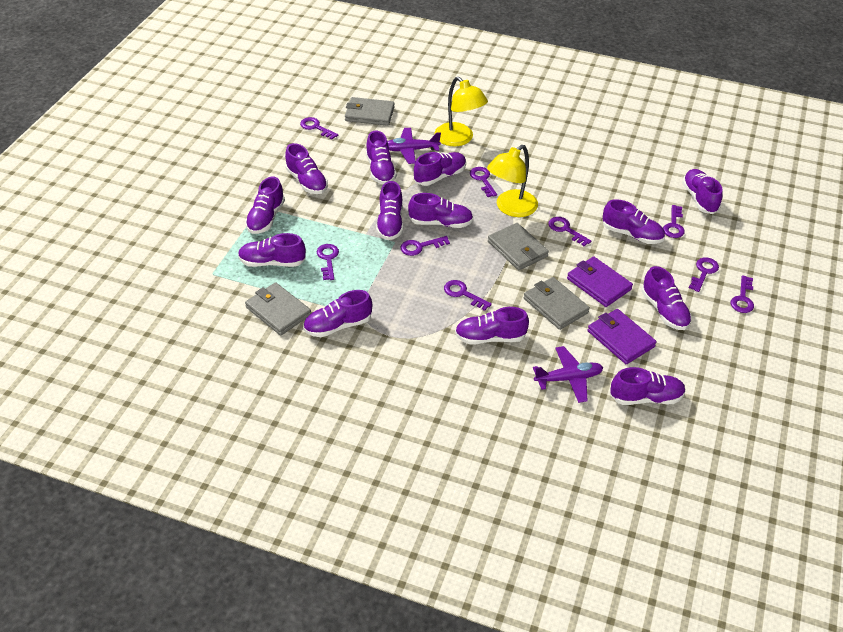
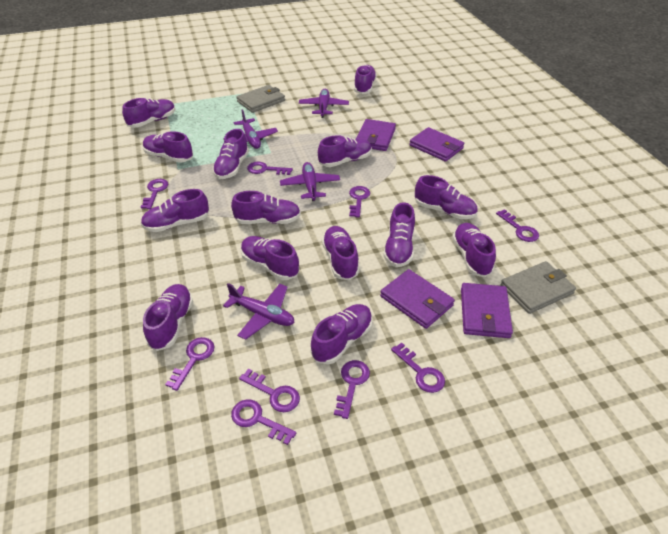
grey wallet: [245,282,311,335] [345,97,395,126] [488,223,549,270] [524,277,590,330] = 4 -> [236,85,285,113] [500,261,576,314] = 2
purple plane: [387,128,441,164] [533,346,603,403] = 2 -> [223,283,295,340] [234,109,278,149] [280,162,340,201] [299,89,349,118] = 4
purple shoe: [238,233,306,267] [245,176,285,234] [285,143,328,194] [303,290,372,337] [366,131,397,184] [376,181,403,240] [408,193,473,228] [414,152,466,186] [455,307,529,344] [602,199,665,244] [610,367,686,405] [642,266,692,330] [682,169,723,214] = 13 -> [122,98,176,128] [141,189,209,232] [143,131,193,163] [143,284,193,351] [213,129,249,179] [231,191,301,224] [241,236,299,280] [311,304,373,364] [318,135,372,167] [322,226,359,280] [354,65,377,94] [383,202,415,267] [415,175,478,219] [452,223,496,277] = 14
purple wallet: [567,256,633,307] [588,309,657,364] = 2 -> [356,119,396,151] [380,269,455,329] [409,127,465,162] [461,283,513,338] = 4
yellow lamp: [434,77,488,146] [487,145,538,217] = 2 -> none = 0

